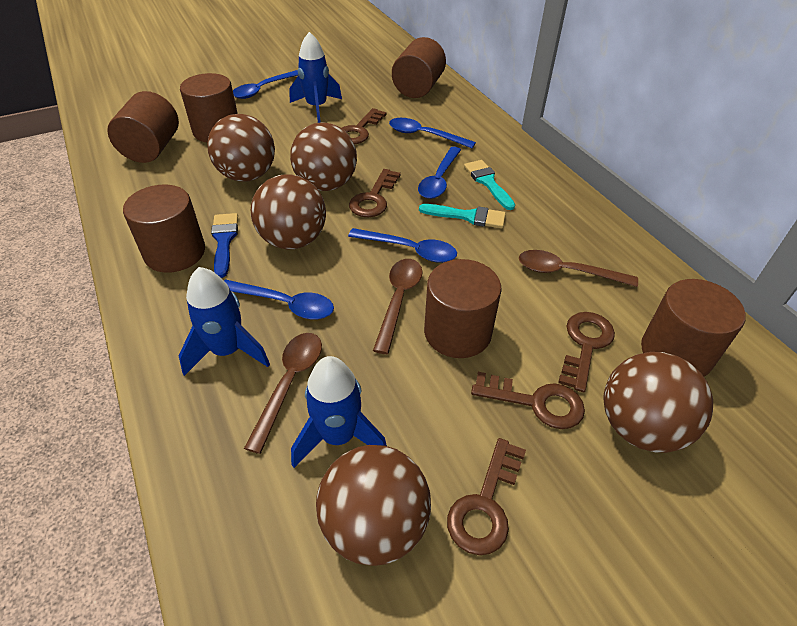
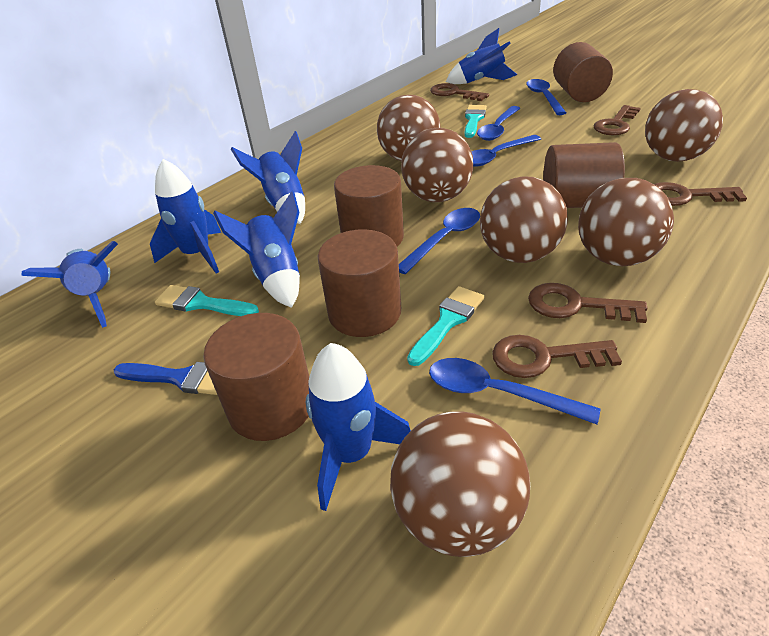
blue rocket: [179,267,270,376] [289,32,342,123] [291,356,387,468] = 3 -> [21,241,118,328] [150,159,221,274] [213,191,300,308] [231,131,305,224] [306,343,411,511] [446,28,517,84] = 6
brown ball: [207,114,275,182] [251,174,326,250] [290,122,357,191] [316,445,431,566] [604,352,713,453] = 5 -> [377,95,441,161] [390,411,530,557] [401,128,473,202] [480,176,568,263] [578,178,674,266] [645,89,723,162] = 6
brown cylinder: [107,91,179,163] [123,185,205,273] [180,73,238,142] [392,37,446,98] [424,259,502,358] [641,279,746,376] = 6 -> [203,313,309,441] [318,229,401,337] [334,165,404,247] [543,142,625,208] [553,42,613,102] = 5
brown spoon: [244,333,322,454] [373,259,422,354] [519,250,638,287] = 3 -> none = 0
turquoise brush: [419,204,506,228] [464,160,515,210] = 2 -> [155,285,259,316] [407,286,484,366] [464,105,487,138] = 3

